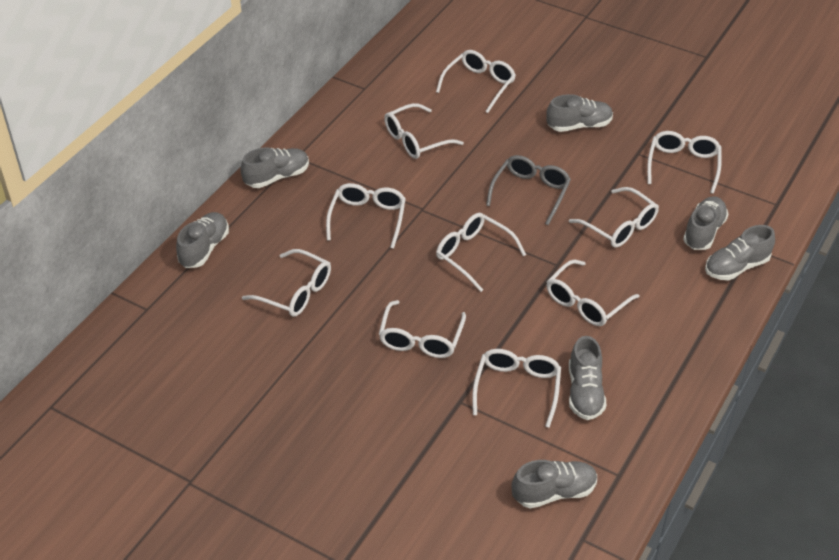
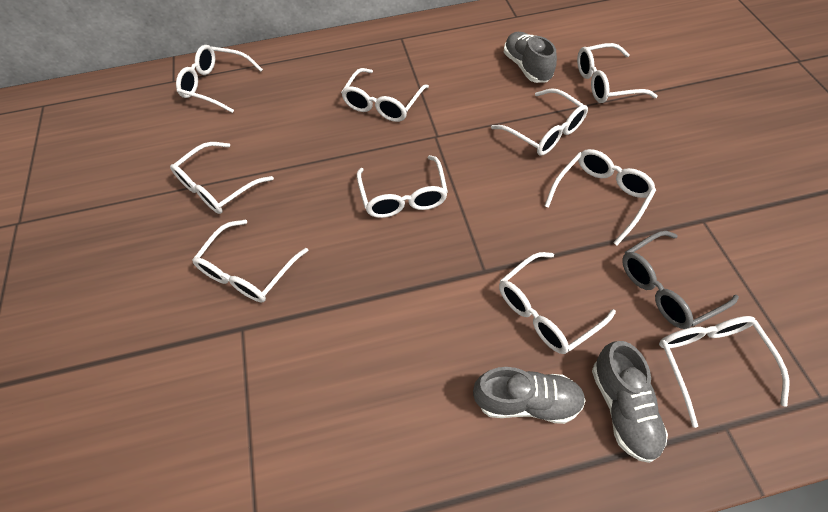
grey shoe: [176,212,229,268] [240,147,309,188] [512,460,597,508] [546,94,613,132] [569,336,606,420] [683,196,728,250] [705,225,775,281] = 7 -> [473,367,586,424] [504,32,557,83] [592,341,668,463] = 3

